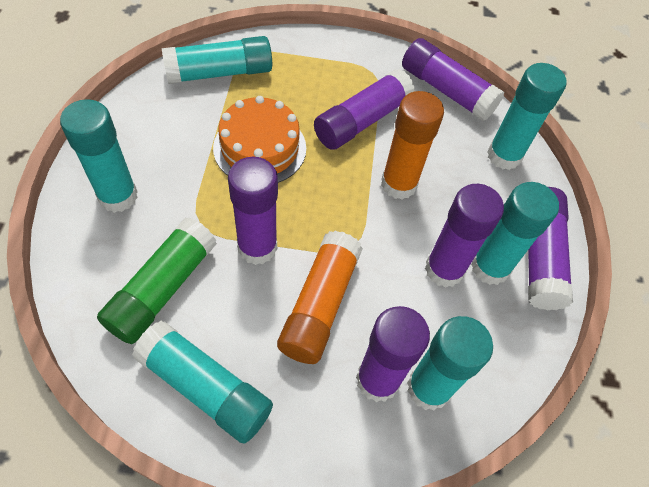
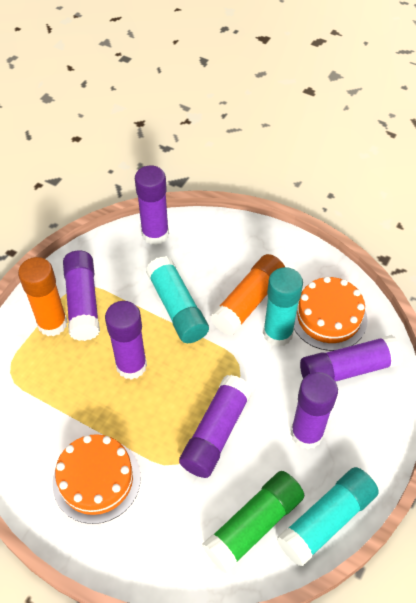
orange cake: [213,96,306,183] = 1 -> [52,434,141,524] [294,276,367,351] = 2
turquoise glue stick: [60,99,138,213] [132,321,273,443] [162,36,272,84] [407,316,493,411] [471,182,559,285] [487,63,567,170] = 6 -> [146,256,209,343] [263,267,303,347] [277,467,379,566] = 3

